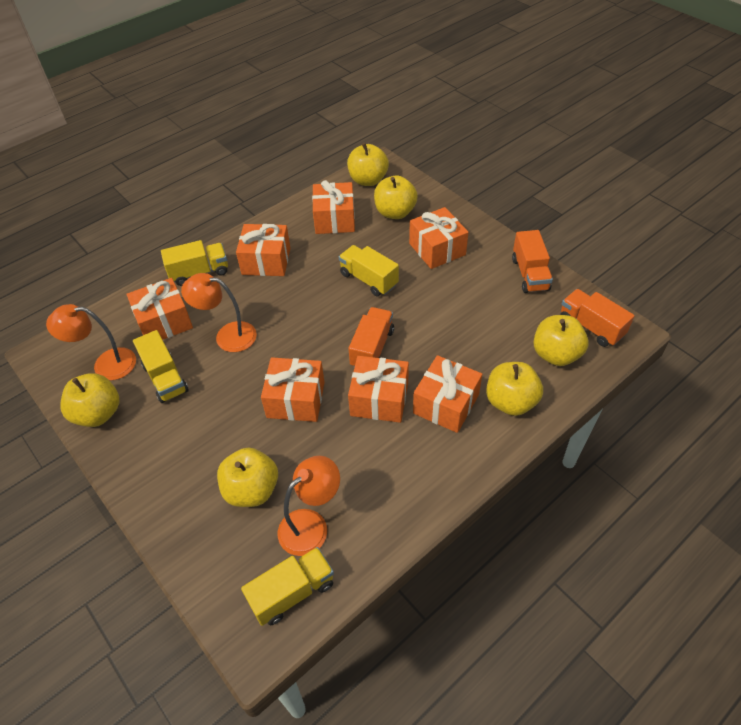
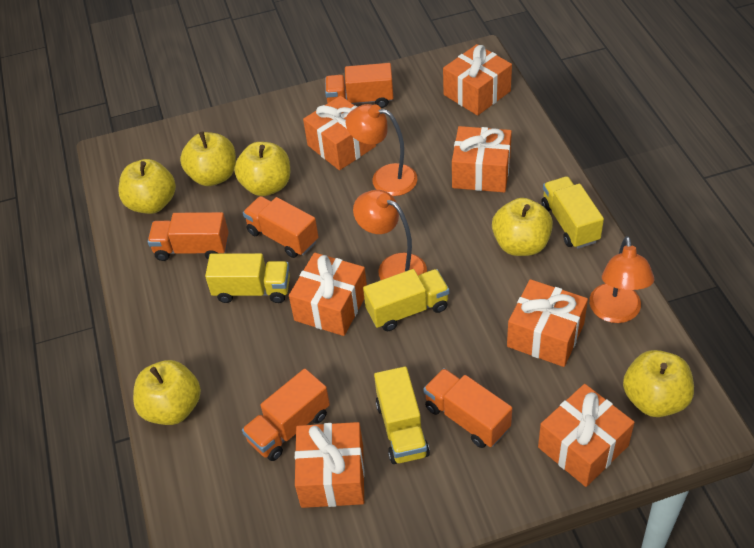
orange truck: [348,307,394,368] [512,230,553,293] [560,289,635,347] = 3 -> [148,212,229,261] [242,369,330,461] [243,196,319,258] [325,63,394,108] [423,368,512,448] = 5

